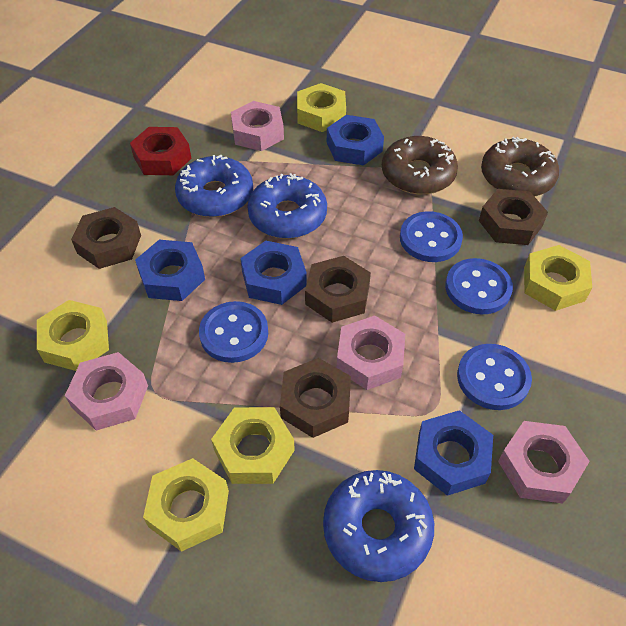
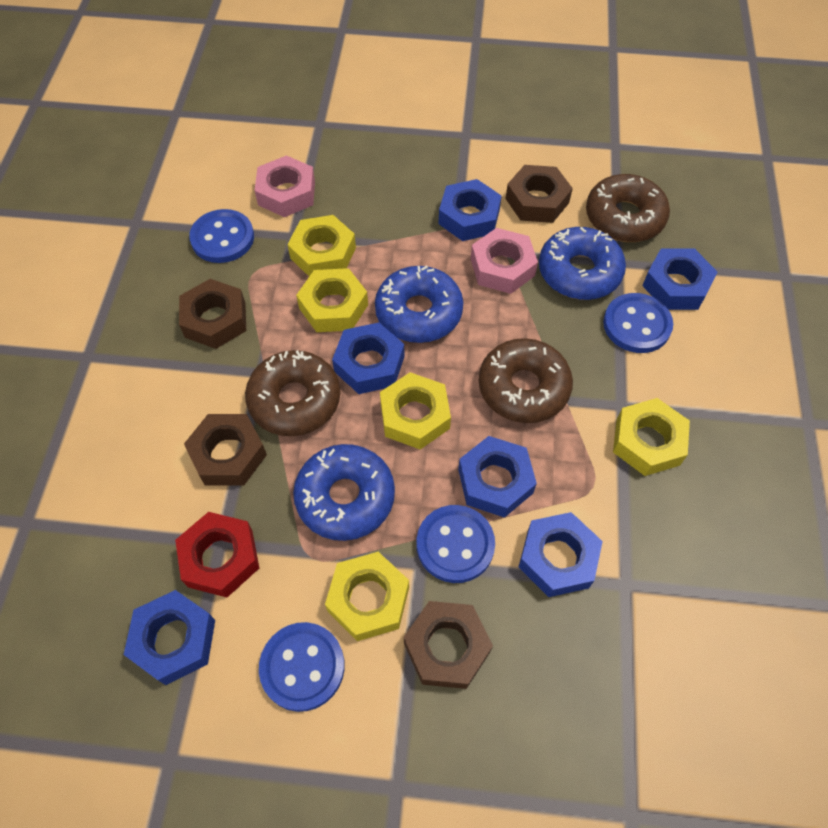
blue nut: [135,240,205,301] [240,241,307,305] [327,115,384,165] [414,410,493,496] = 4 -> [124,590,215,685] [332,322,405,394] [439,179,502,241] [458,436,537,518] [519,512,603,597] [642,249,717,310] = 6
brown donut: [382,136,458,195] [481,137,559,197] = 2 -> [245,350,340,436] [479,338,573,423] [586,174,670,242] = 3
pink nut: [65,352,148,431] [231,101,284,151] [337,316,405,390] [498,421,590,504] = 4 -> [254,155,315,217] [471,228,538,294] = 2

